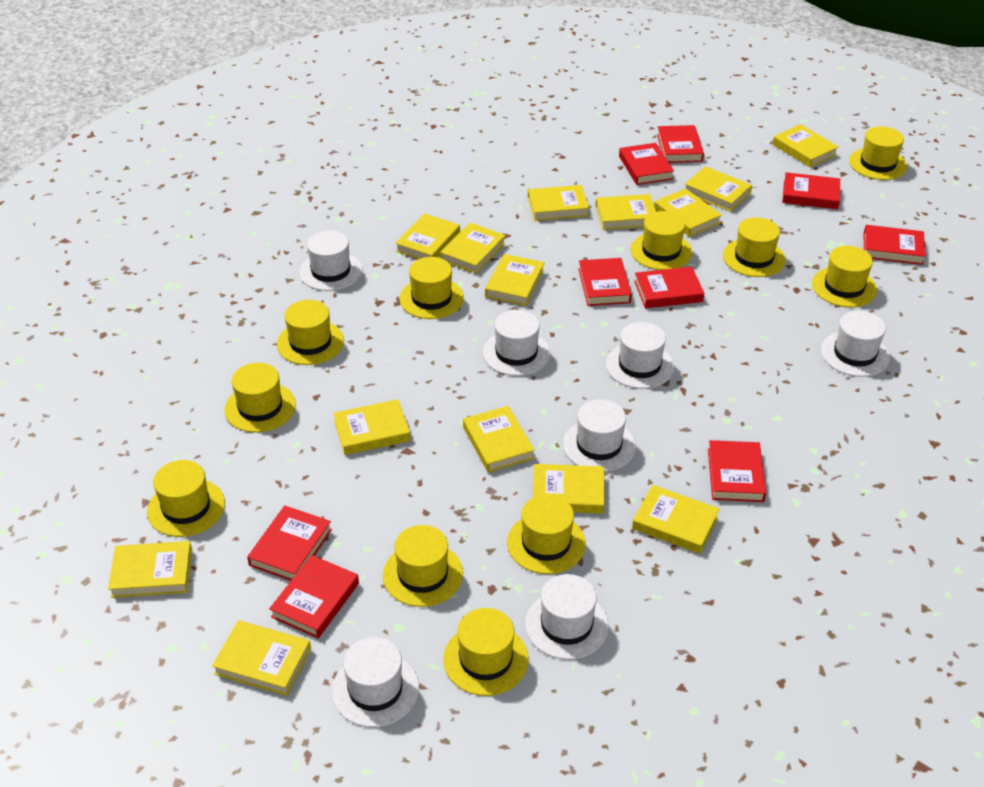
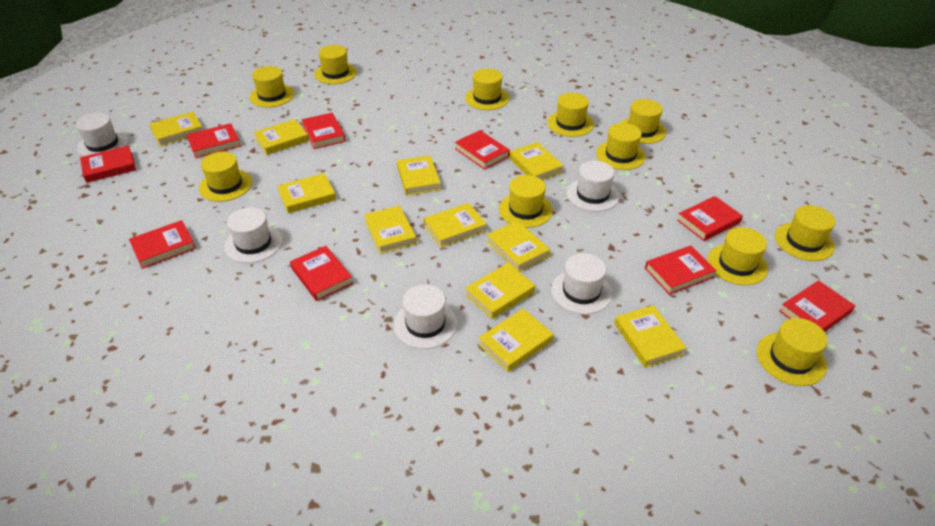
white hat: [299,230,362,291] [332,637,419,727] [483,310,550,376] [525,574,609,660] [563,399,636,472] [606,322,674,389] [821,311,890,377] = 7 -> [76,113,128,157] [224,207,282,263] [394,285,457,349] [551,253,612,314] [567,161,620,212] = 5
yellow book: [108,541,192,598] [212,620,311,696] [333,399,411,455] [395,213,460,259] [440,223,506,274] [463,406,535,473] [485,254,545,306] [528,185,589,221] [533,464,605,514] [595,194,656,230] [632,485,720,554] [654,188,722,237] [685,166,752,212] [773,124,838,168] = 14 -> [149,111,202,146] [253,119,309,155] [278,173,336,213] [364,206,417,254] [397,155,441,196] [424,203,487,248] [465,263,535,319] [478,309,554,372] [487,220,550,272] [509,142,564,180] [614,305,686,368] = 11

